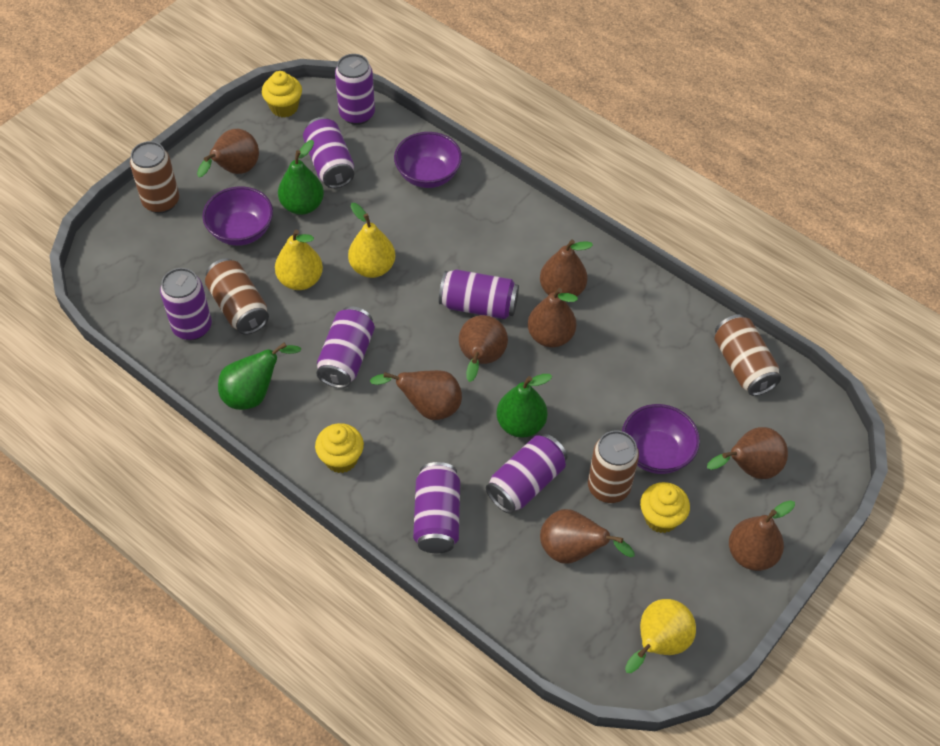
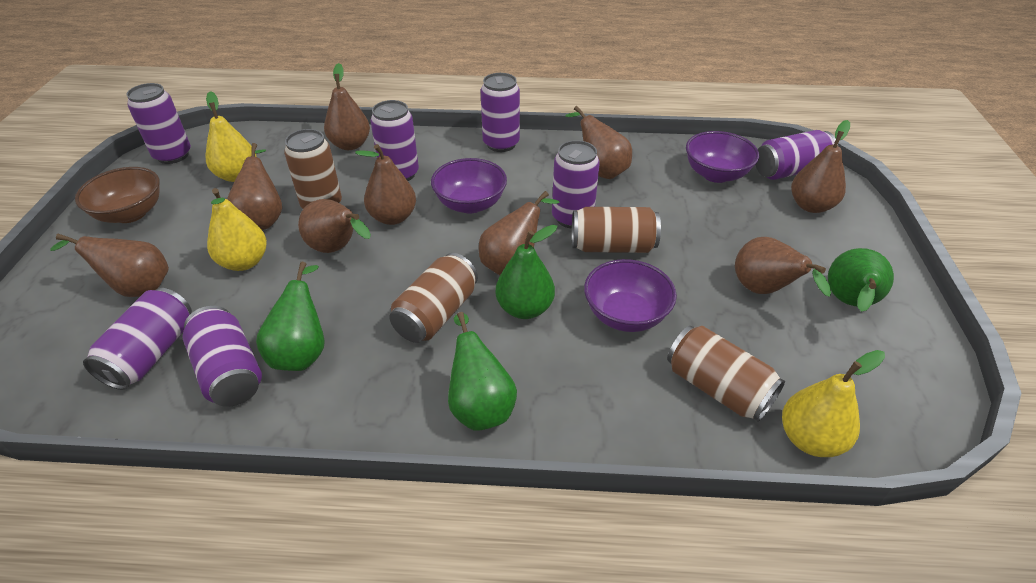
brown bowl: none = 0 -> [75,167,160,223] = 1
brown pear: [197,129,259,177] [370,370,462,420] [459,315,508,382] [528,288,578,347] [540,239,593,296] [540,509,635,564] [707,427,788,479] [729,500,795,571] = 8 -> [50,234,169,297] [227,143,282,230] [298,199,371,253] [324,63,370,150] [355,144,416,225] [479,191,560,275] [565,106,632,179] [735,237,831,297] [791,120,850,213] = 9
green pear: [218,342,302,410] [278,140,324,215] [497,374,552,438] = 3 -> [256,262,325,371] [448,312,517,431] [496,225,558,319] [828,248,894,312] = 4
yellow cupcake: [262,71,302,117] [315,423,364,473] [640,482,690,533] = 3 -> none = 0

